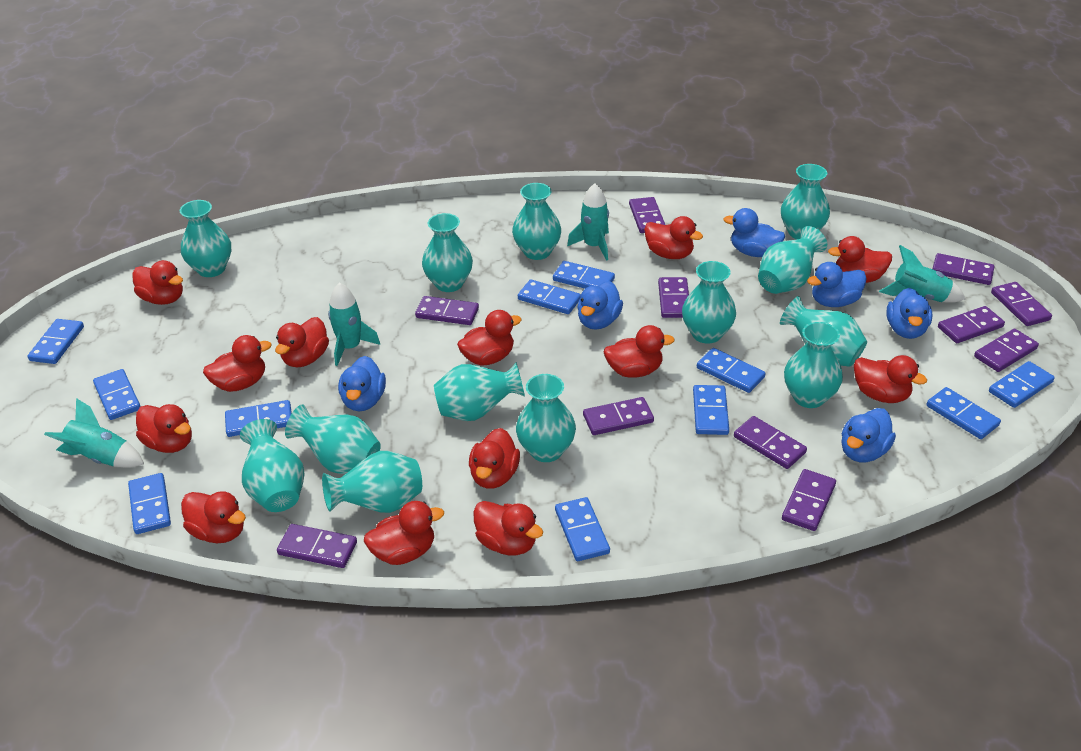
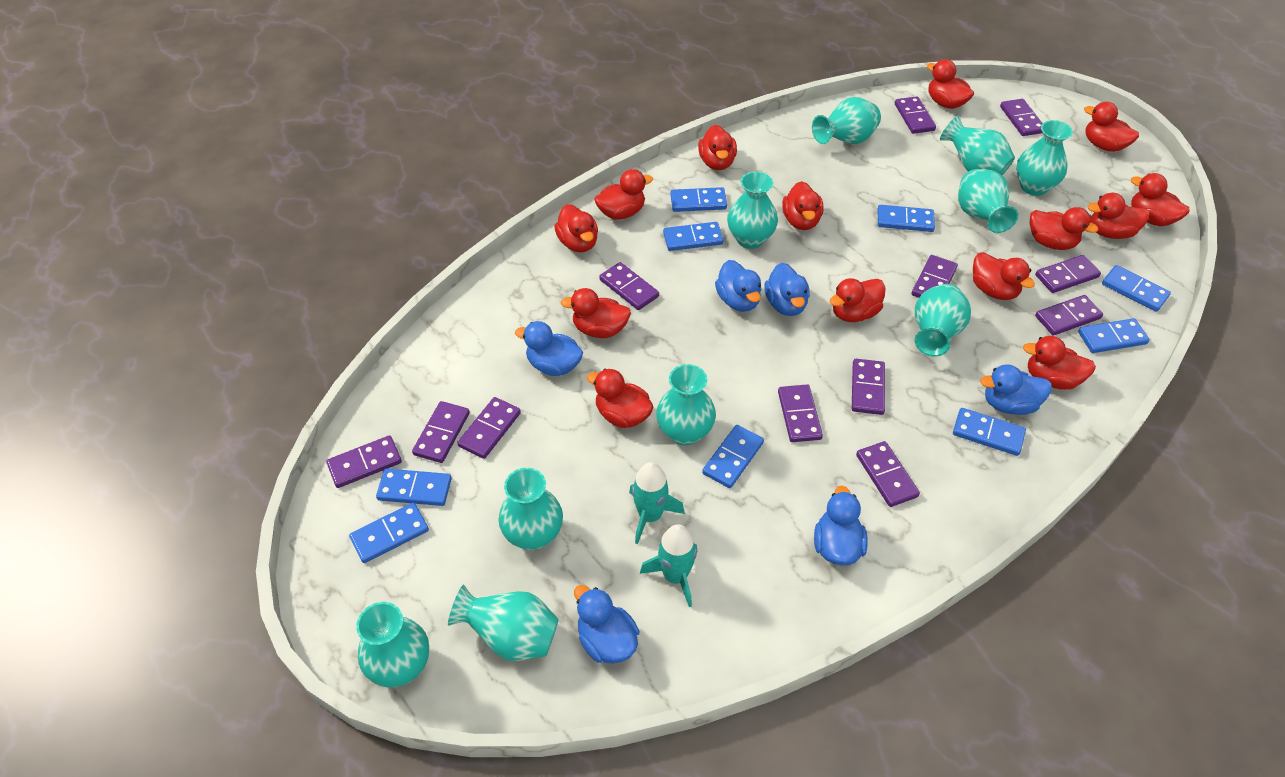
blue domino: [27,319,84,364] [93,369,141,420] [128,473,171,534] [225,400,292,437] [518,279,581,314] [553,261,615,289] [555,497,610,561] [693,385,729,435] [697,348,765,393] [926,387,1001,439] [989,361,1055,408] = 11 -> [349,503,429,563] [376,469,452,506] [663,222,723,251] [670,187,727,212] [702,425,764,488] [878,205,935,232] [953,408,1026,456] [1078,318,1150,353] [1102,265,1171,312] = 9
purple domino: [277,524,357,568] [415,296,479,325] [583,397,654,435] [629,197,665,233] [658,277,689,318] [734,416,807,469] [782,469,836,531] [933,253,994,285] [938,306,1005,343] [974,329,1039,372] [991,282,1052,326] = 11 -> [326,435,402,488] [412,401,470,463] [457,397,521,459] [599,262,659,310] [778,385,823,442] [852,359,885,415] [856,441,920,507] [895,96,936,134] [912,255,958,298] [1000,99,1043,136] [1035,255,1101,293] [1035,295,1103,335] = 12
red duck: [132,260,183,305] [136,404,192,453] [181,491,246,543] [203,335,272,392] [275,317,329,367] [364,501,444,565] [457,310,521,366] [469,428,520,489] [473,501,543,555] [604,325,675,378] [644,216,703,259] [828,236,892,283] [854,355,927,403] = 13 -> [554,204,598,253] [561,288,631,338] [587,369,654,428] [594,169,653,220] [698,125,737,170] [782,181,824,230] [830,278,886,322] [927,59,974,109] [973,252,1035,300] [1023,336,1096,390] [1030,207,1098,250] [1084,102,1139,152] [1087,193,1149,239] [1131,173,1189,226] = 14
turquoise rocket: [44,398,144,468] [328,282,380,366] [567,183,609,261] [879,245,965,303] = 4 -> [629,462,685,544] [640,524,697,607] = 2
turquoise vase: [180,200,231,277] [240,419,305,512] [285,404,381,474] [322,451,422,513] [422,213,473,292] [434,362,525,421] [512,183,561,260] [516,374,576,462] [682,261,736,344] [758,226,827,294] [780,296,867,367] [781,164,830,239] [784,322,843,408] = 13 -> [356,602,429,687] [448,584,559,661] [498,468,563,550] [656,364,716,446] [727,172,778,249] [812,97,881,144] [915,284,971,357] [940,115,1015,175] [958,169,1018,233] [1016,120,1073,196] = 10

